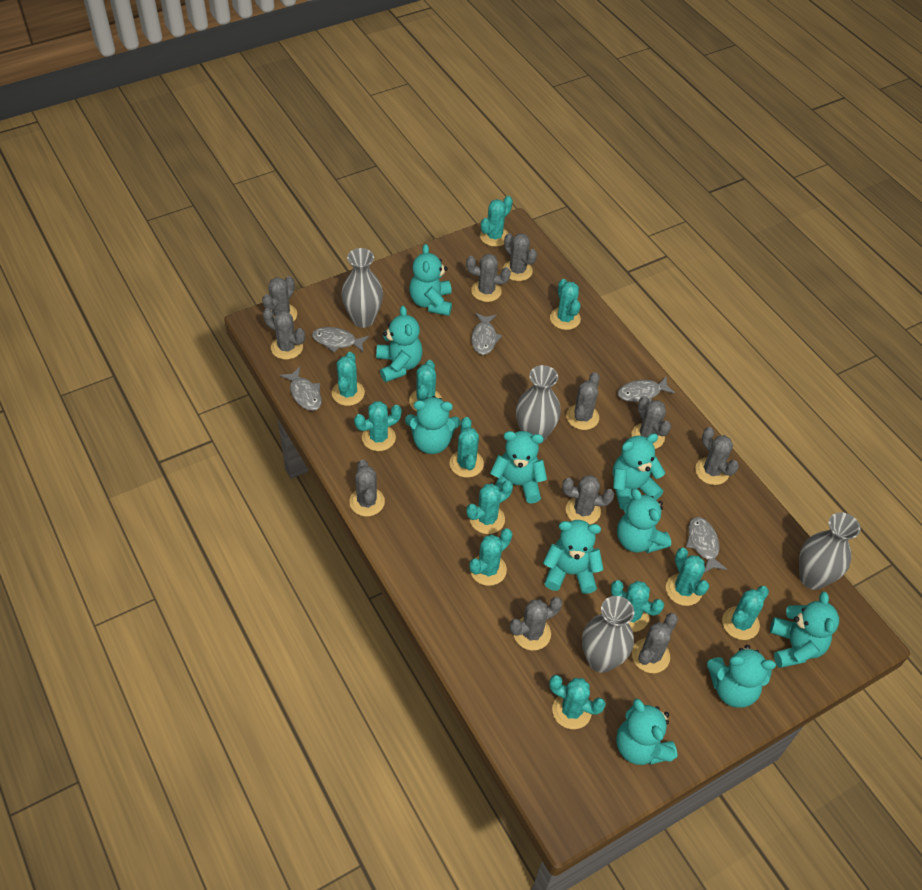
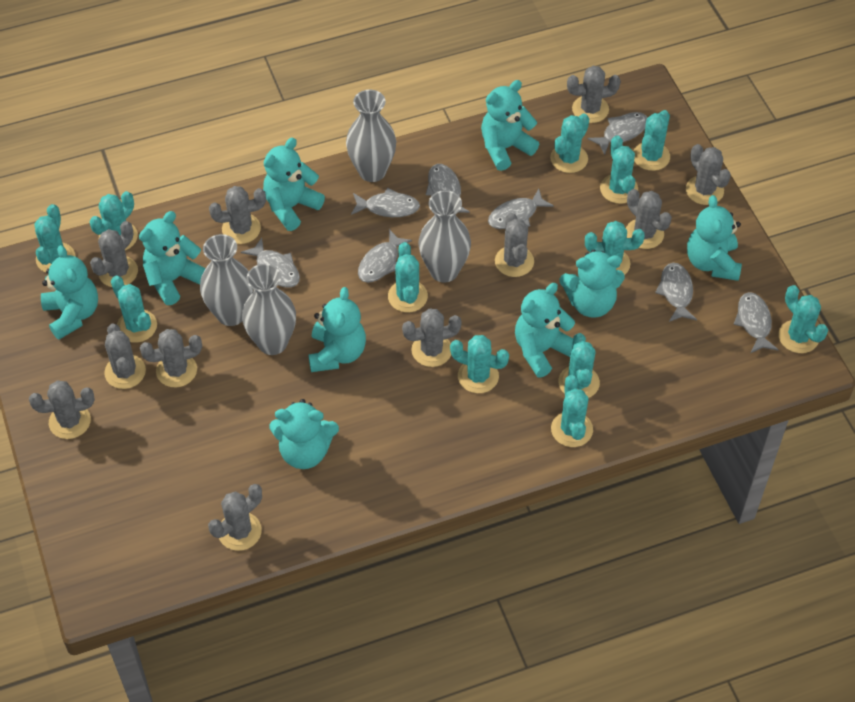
grey fish: [280,367,322,411] [312,327,369,352] [471,313,502,355] [617,377,675,403] [686,517,728,573] = 5 -> [241,238,300,288] [351,188,420,217] [358,229,412,283] [426,164,470,213] [488,188,554,229] [588,112,648,155] [655,263,697,322] [733,292,778,353] = 8
turquoise teddy bear: [376,306,423,382] [405,396,461,454] [409,244,452,316] [490,431,547,504] [543,520,604,594] [613,433,665,510] [616,698,677,765] [617,489,671,553] [707,645,776,708] [770,591,839,668] = 10 -> [41,245,98,340] [139,211,206,305] [263,138,325,231] [269,399,339,469] [308,287,366,372] [481,80,539,171] [515,283,575,377] [560,250,625,318] [687,195,742,281] = 9

